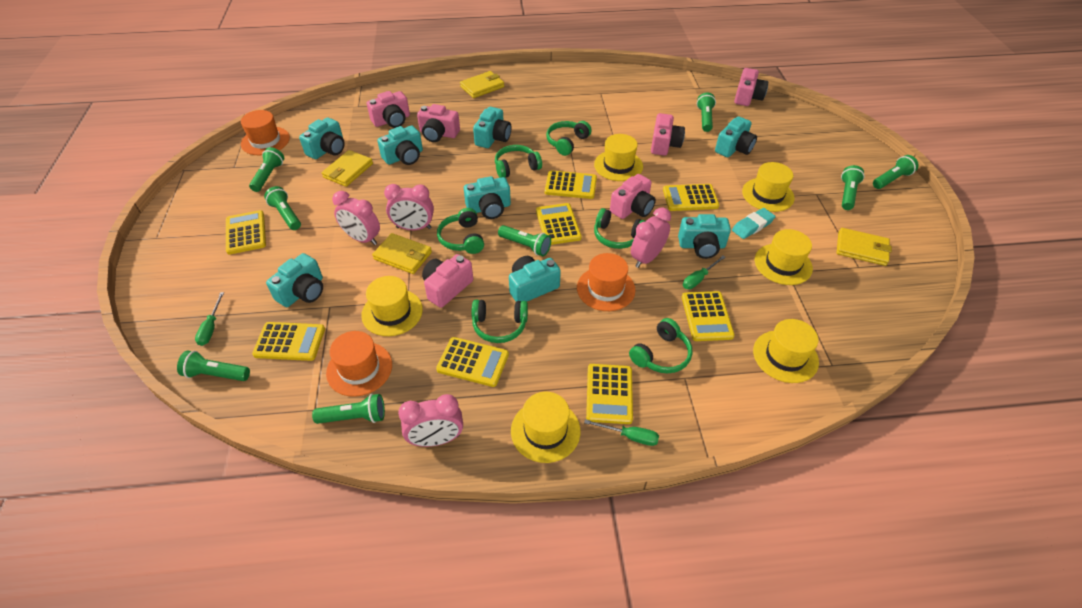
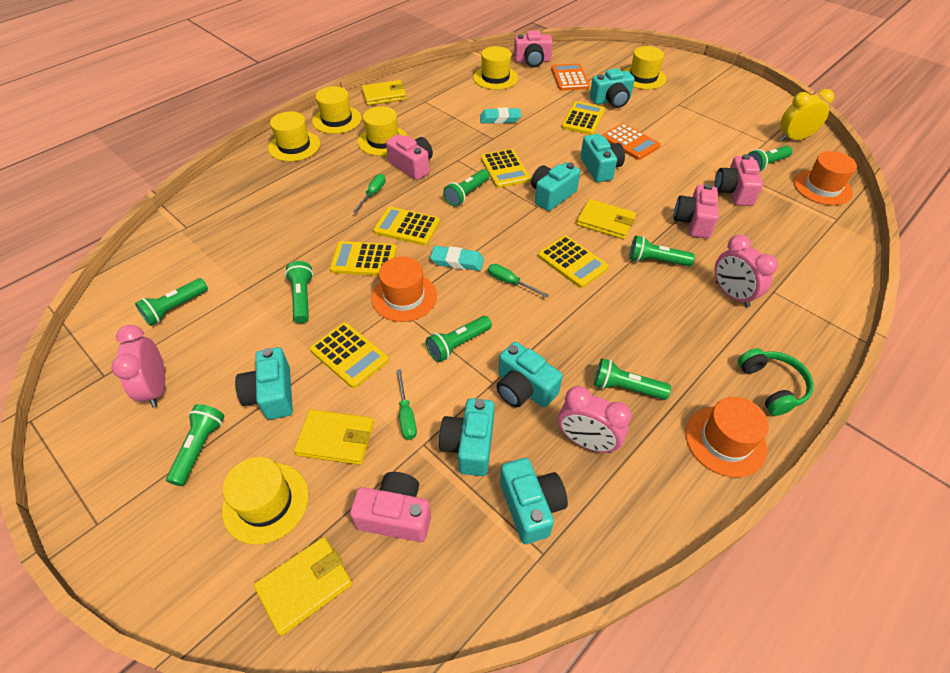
green headphones: [437,208,484,254] [472,300,528,343] [495,145,542,178] [546,121,592,156] [594,208,646,249] [629,318,692,374] = 6 -> [738,348,814,416] = 1
orange calculator: none = 0 -> [551,63,590,91] [602,123,661,160] = 2
pink camera: [367,91,410,128] [417,104,460,142] [422,254,473,308] [610,174,656,219] [651,113,685,156] [734,68,769,106] = 6 -> [350,472,431,542] [386,134,433,180] [514,31,553,67] [674,184,719,238] [715,154,763,206] = 5
pink clock: [332,191,380,245] [384,184,434,231] [398,394,463,447] [631,207,671,268] = 4 -> [112,325,165,407] [558,386,632,453] [715,235,778,308] = 3
turquoise camera: [266,253,323,307] [299,117,345,159] [377,126,423,165] [464,176,511,219] [473,107,511,148] [509,256,561,301] [678,214,731,259] [715,116,757,157] = 8 -> [235,347,293,420] [439,398,494,476] [496,342,563,407] [500,458,568,544] [531,162,580,211] [580,134,625,182] [590,68,635,108] = 7
turquoise eraser: [732,208,776,239] = 1 -> [430,246,484,271] [480,108,521,124] = 2
yellow calculator: [226,210,266,255] [252,322,325,361] [436,337,509,387] [536,203,582,245] [545,170,597,199] [586,364,633,424] [663,184,719,211] [682,291,735,341] = 8 -> [310,322,389,388] [330,241,397,276] [373,207,440,246] [481,149,530,188] [538,235,609,288] [561,101,605,135] = 6
yellow clock: none = 0 -> [780,89,834,141] = 1

